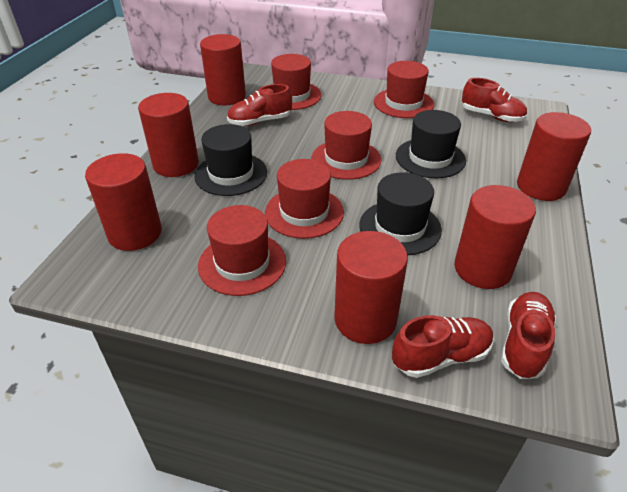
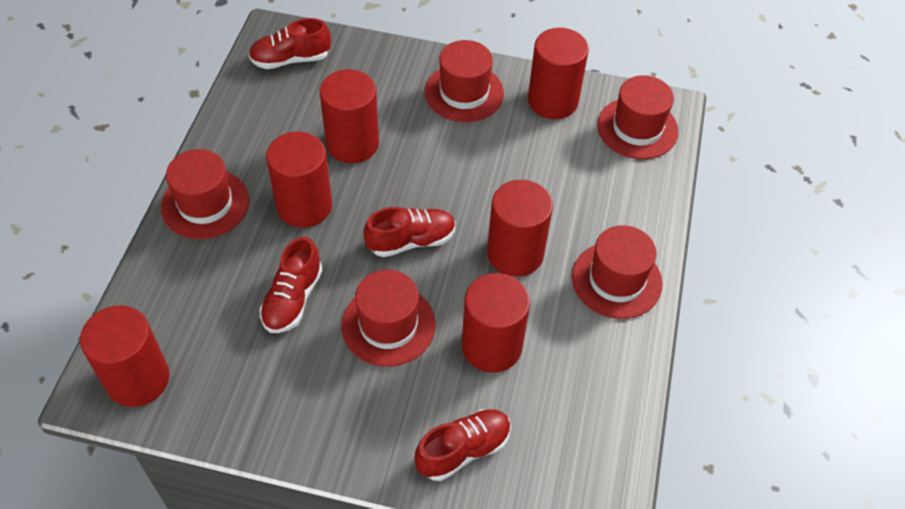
black hat: [194,124,267,196] [359,172,442,255] [396,110,466,178] = 3 -> none = 0

